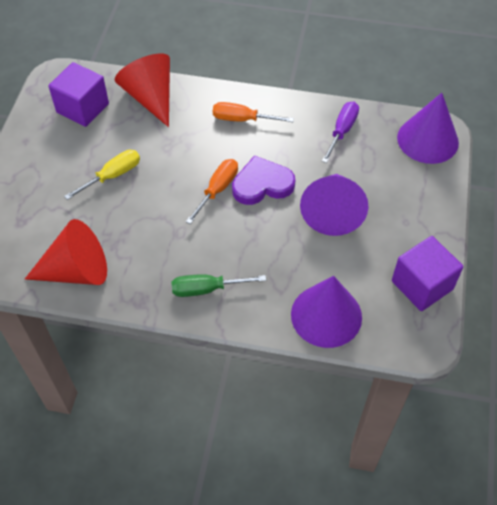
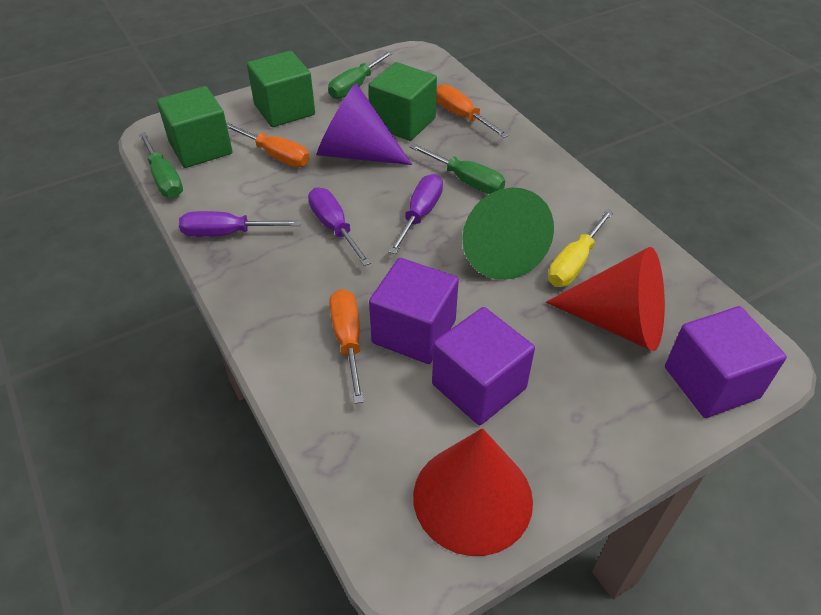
green cone: none = 0 -> [462,187,554,280] = 1
green cube: none = 0 -> [157,86,232,168] [247,51,315,127] [368,62,437,141] = 3
green screwdriver: [172,274,266,297] = 1 -> [139,132,183,198] [328,51,394,99] [410,143,505,194] = 3
orange screwdriver: [186,159,238,224] [213,102,294,122] = 2 -> [226,122,310,167] [329,289,364,404] [436,84,509,138] = 3
purple cone: [291,276,362,348] [300,174,369,236] [397,93,459,164] = 3 -> [317,83,412,165] = 1
purple cube: [48,62,109,127] [392,236,463,311] = 2 -> [369,258,459,364] [432,307,535,425] [665,306,787,418] = 3
purple heart: [232,155,295,205] = 1 -> none = 0
purple screwdriver: [322,101,359,163] = 1 -> [179,211,301,237] [308,187,371,266] [388,174,443,254] = 3

